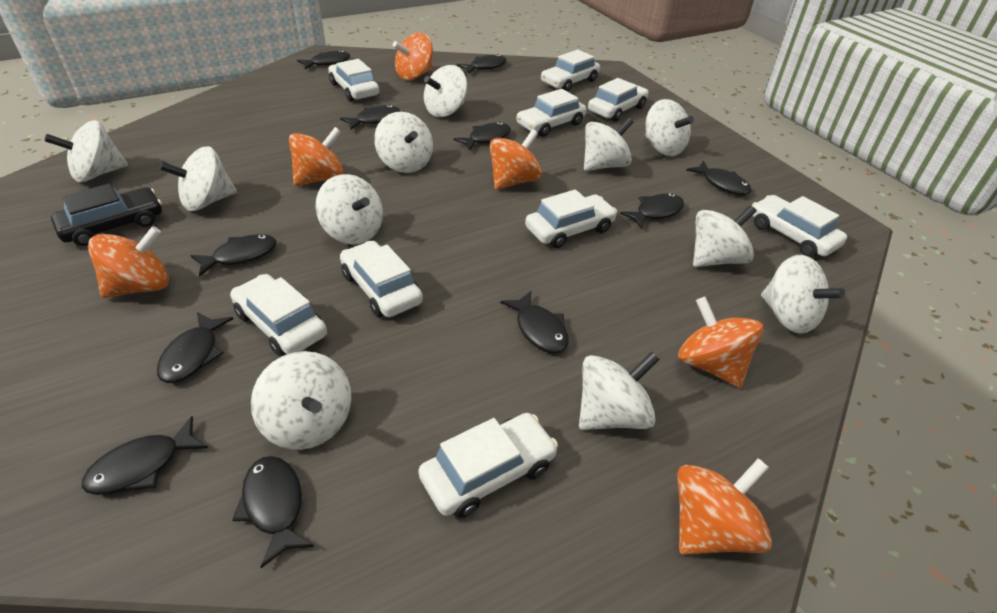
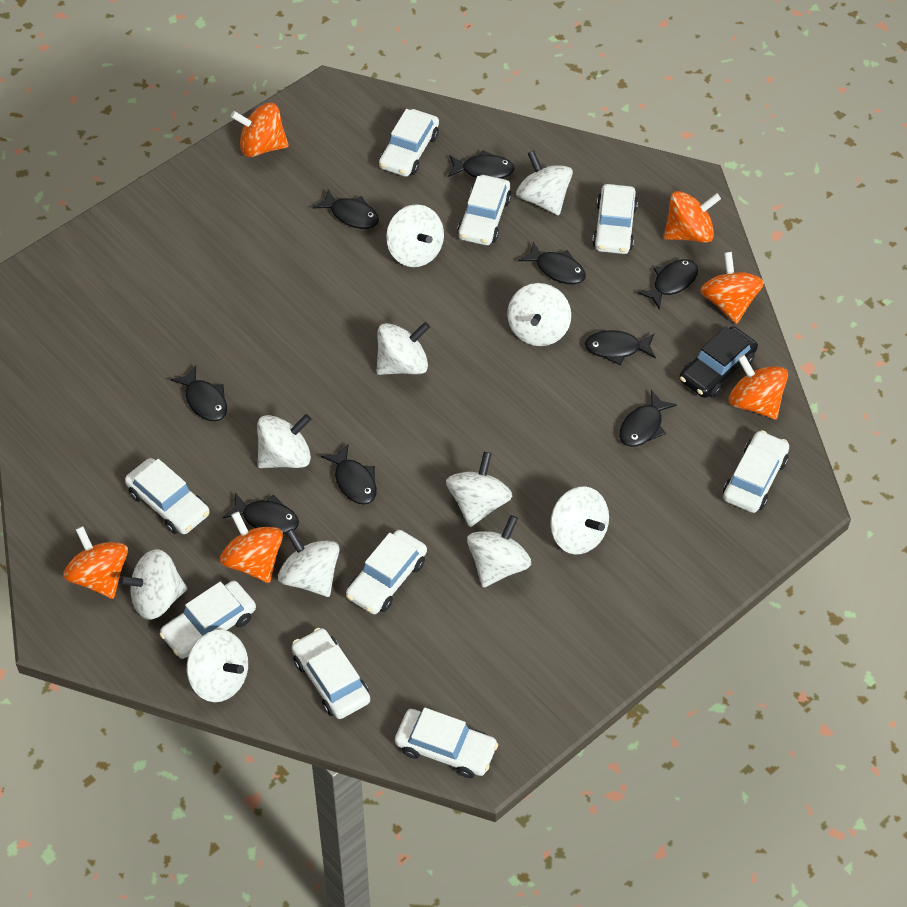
black fish: [82,416,208,495] [157,312,233,383] [190,234,276,277] [232,456,314,568] [297,50,350,69] [340,105,400,130] [453,122,511,150] [457,54,507,73] [500,291,569,353] [620,193,684,229] [686,161,752,195] = 11 -> [170,366,227,421] [223,492,299,534] [313,189,379,229] [321,443,377,505] [448,150,515,179] [518,241,586,284] [585,330,656,365] [619,390,677,447] [637,259,698,309] = 9

